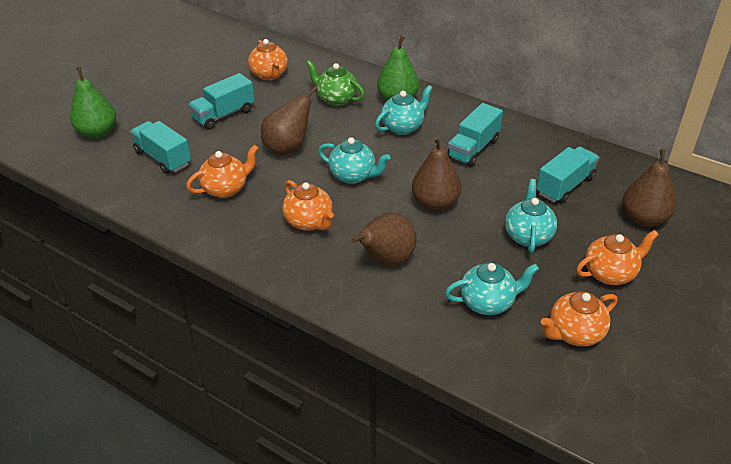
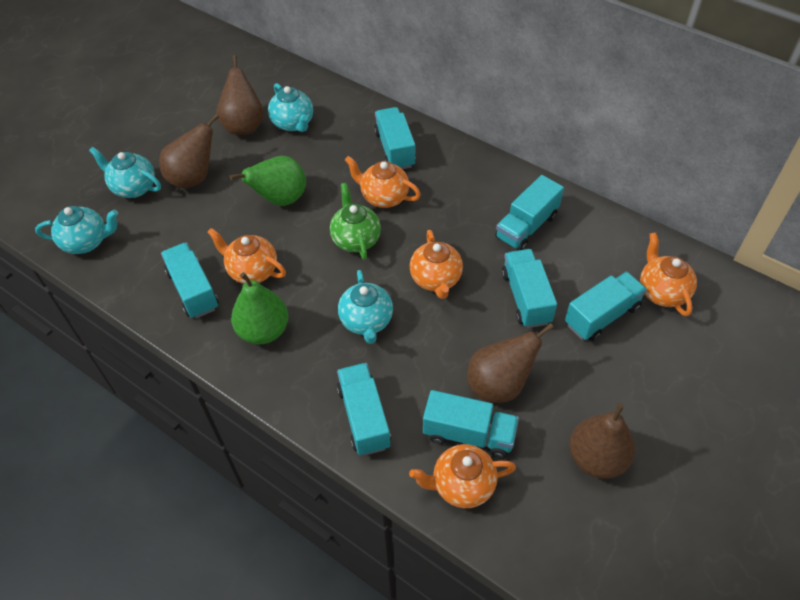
turquoise truck: [130,121,191,174] [188,73,255,130] [447,103,503,167] [536,146,599,203] = 4 -> [161,242,219,319] [337,363,391,456] [374,107,416,169] [423,390,519,458] [495,175,564,250] [501,249,557,328] [565,272,647,341] = 7

